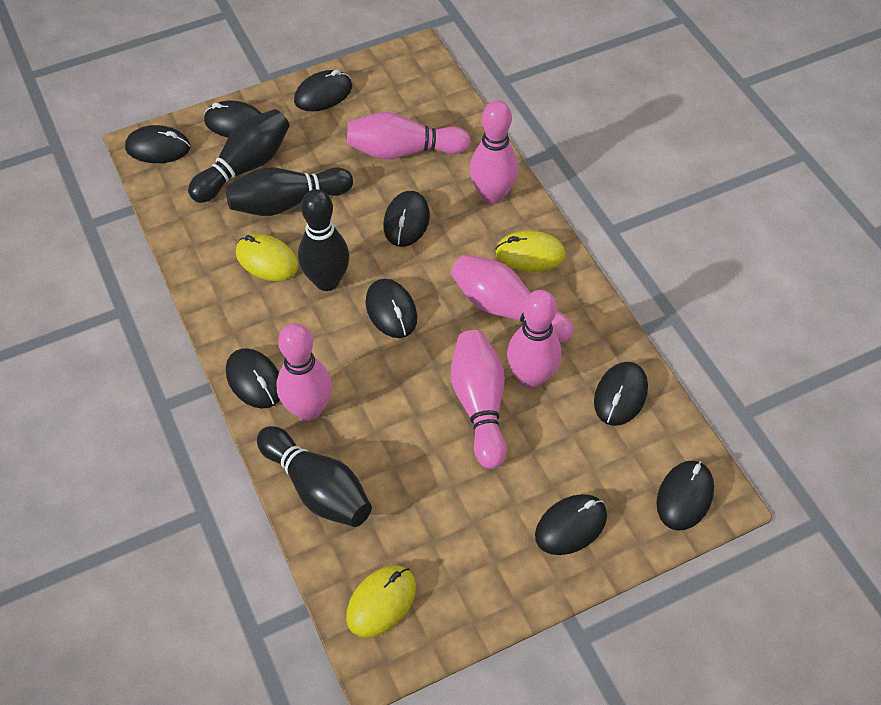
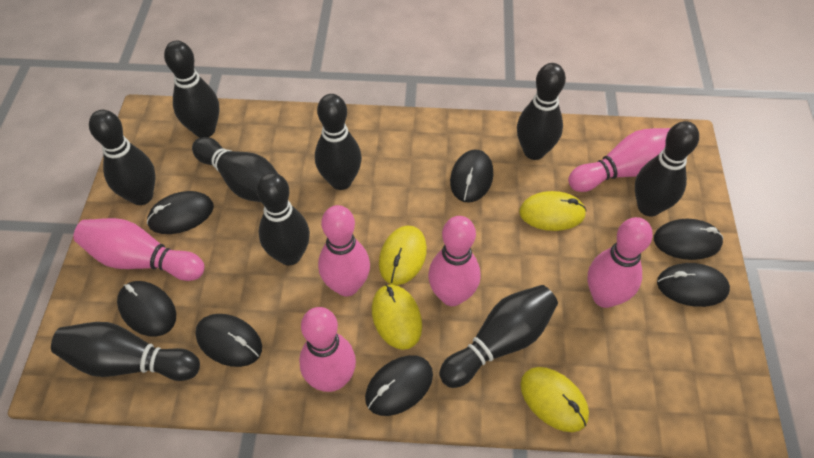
black bowling pin: [188,109,290,203] [226,167,353,216] [257,426,372,527] [298,189,350,291] = 4 -> [51,322,200,381] [89,110,156,205] [164,41,220,138] [192,137,278,202] [256,173,310,265] [315,94,362,190] [439,285,558,388] [517,63,566,160] [635,121,699,217] = 9
black mouse: [125,125,190,163] [204,100,261,138] [226,348,280,408] [294,70,352,111] [365,279,417,338] [383,191,430,247] [535,494,607,555] [594,362,648,426] [656,460,714,531] = 9 -> [117,281,176,337] [147,191,214,234] [195,314,262,367] [365,355,433,416] [450,149,493,202] [654,219,723,260] [657,263,730,307] = 7
yellow mouse: [236,234,298,281] [346,565,416,638] [495,230,566,272] = 3 -> [372,284,422,350] [379,226,427,285] [519,191,586,231] [520,367,589,432] = 4

